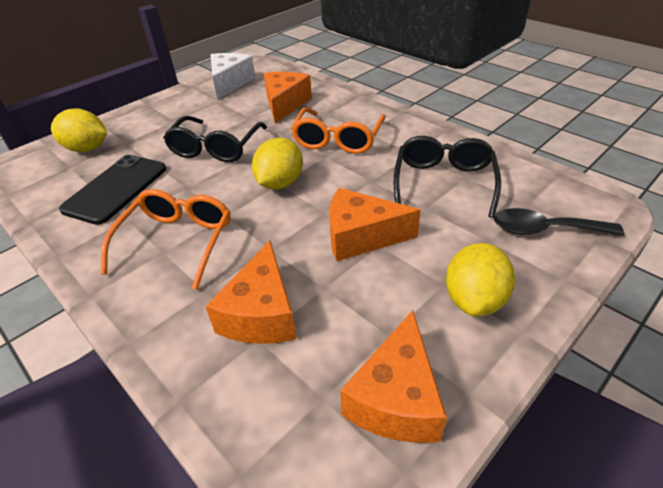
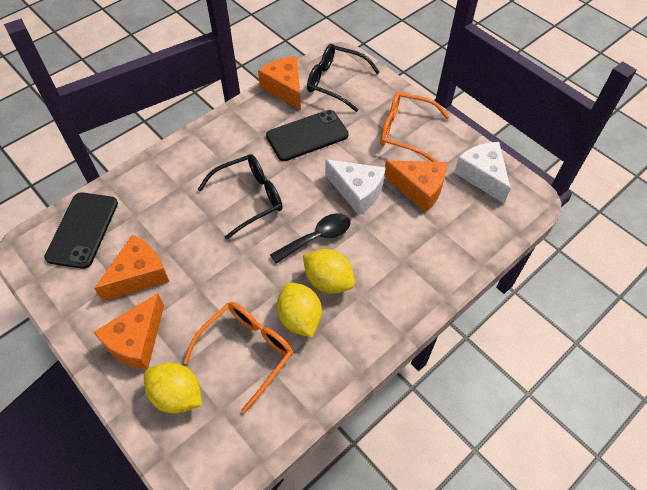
black phone: [59,155,166,225] = 1 -> [44,192,118,269] [266,110,349,161] = 2
white cheese: [211,53,256,99] = 1 -> [325,159,386,215] [454,142,511,203] = 2

